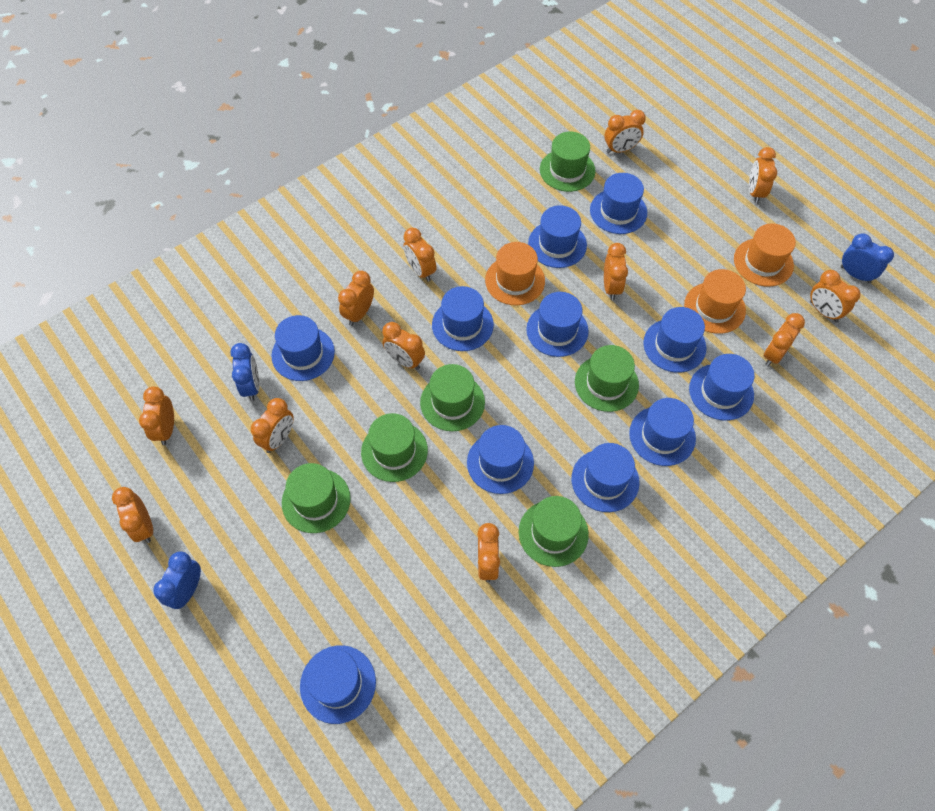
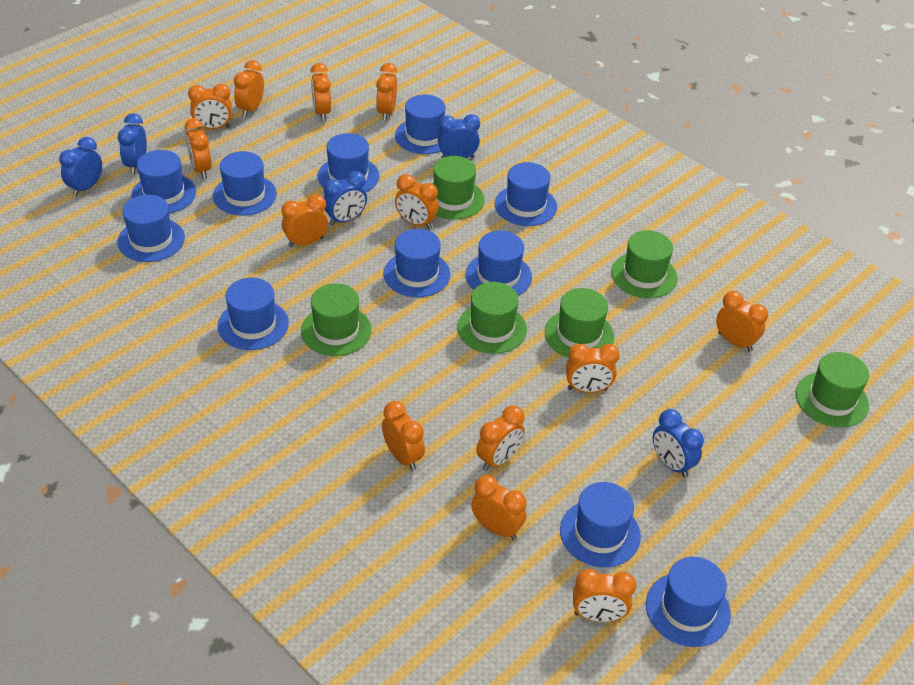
blue clock: [153,551,201,609] [230,343,259,401] [841,234,894,283] = 3 -> [59,137,102,197] [118,113,147,174] [324,171,367,225] [438,114,480,158] [653,409,704,478] = 5
orange clock: [112,487,153,543] [139,387,174,445] [251,398,294,453] [338,271,374,326] [382,322,425,370] [403,228,436,282] [477,523,500,582] [604,110,646,154] [604,243,628,300] [749,147,777,204] [764,313,805,367] [810,270,861,322] = 12 -> [184,118,212,179] [188,83,232,129] [234,60,264,117] [281,194,328,247] [311,63,331,121] [376,63,397,121] [382,401,425,471] [395,174,439,229] [471,475,527,540] [476,406,525,471] [566,344,620,393] [573,569,636,622] [716,291,768,352] = 13
orange hat: [485,242,545,305] [684,269,746,334] [734,223,796,287] = 3 -> none = 0

